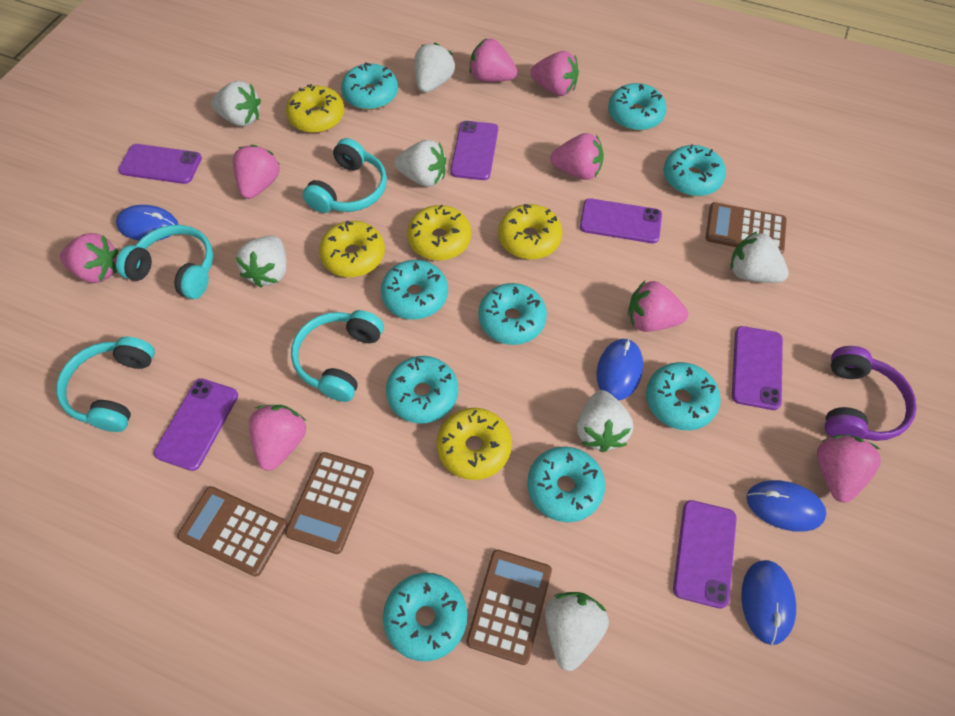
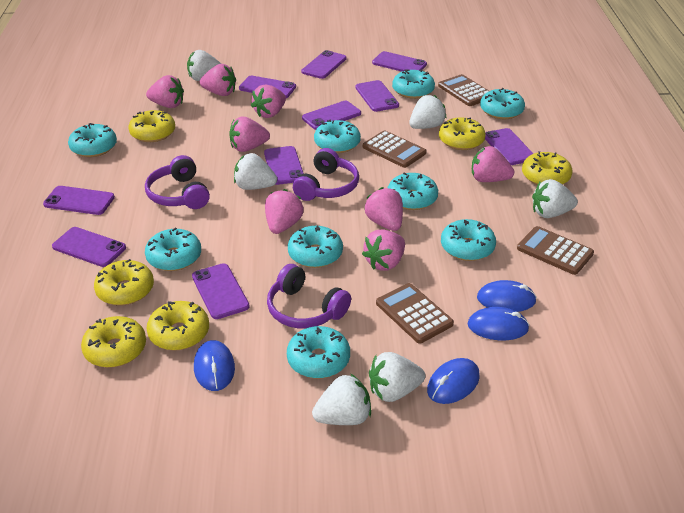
purple headphones: [825,346,917,441] = 1 -> [145,155,210,209] [267,264,351,328] [293,148,359,201] = 3
purple phone: [118,144,202,184] [154,379,238,471] [450,121,498,180] [580,198,662,243] [673,500,737,609] [732,326,783,410] = 6 -> [43,186,115,215] [52,227,126,267] [192,263,250,319] [239,76,296,98] [264,146,304,185] [301,50,347,79] [302,101,361,130] [355,80,399,112] [372,51,427,72] [485,128,533,165] = 10
turquoise headphones: [56,336,155,432] [116,225,213,299] [291,310,384,402] [303,138,387,213] = 4 -> none = 0
white strawberry: [211,81,261,126] [236,236,286,287] [394,140,446,187] [414,43,455,93] [545,592,609,671] [577,390,633,452] [731,231,789,283] = 7 -> [187,50,221,81] [234,153,277,190] [312,374,371,425] [369,352,425,402] [409,95,447,129] [532,179,578,218] = 6
yellow donut: [286,84,344,133] [319,221,385,277] [407,205,471,260] [437,408,512,480] [498,204,563,259] = 5 -> [81,316,146,368] [94,259,154,305] [129,110,175,142] [146,301,209,351] [439,117,486,150] [522,151,572,185] = 6

